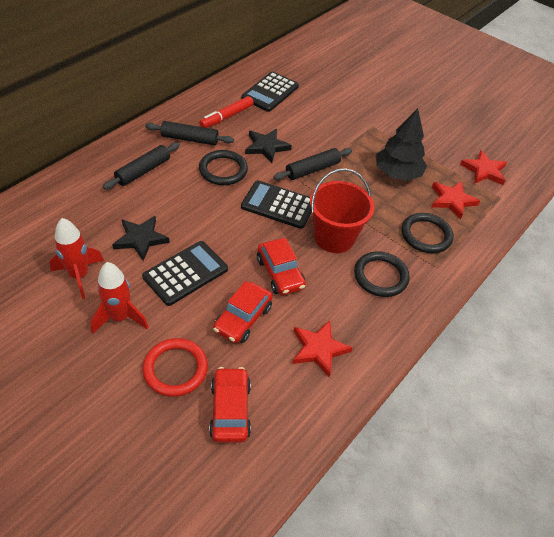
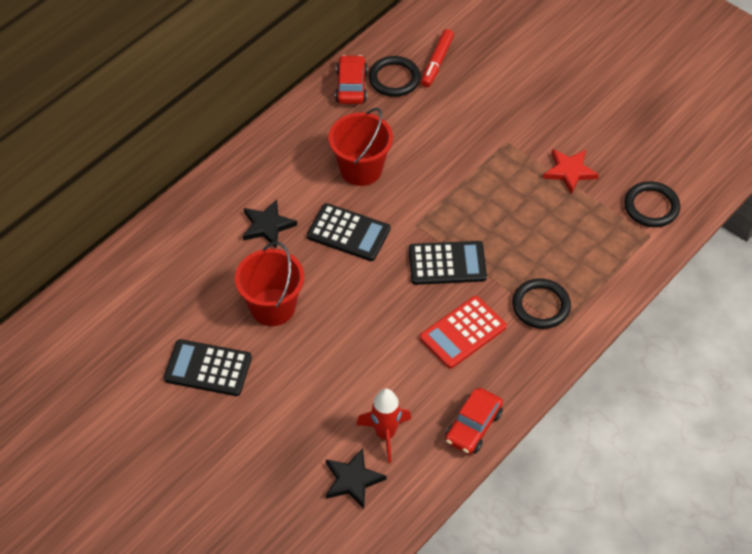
black rolling pin: [102,142,180,190] [145,121,234,145] [273,148,352,180] = 3 -> none = 0
black tree: [376,108,427,181] = 1 -> none = 0
red bucket: [310,168,374,253] = 1 -> [235,242,304,326] [328,108,393,186] = 2
red calculator: none = 0 -> [420,296,507,369] = 1
red car: [209,367,251,443] [213,281,273,343] [257,238,306,295] = 3 -> [335,55,368,104] [445,388,503,454] = 2
red ring: [142,338,208,397] = 1 -> none = 0
red rocket: [49,218,104,299] [91,262,148,334] = 2 -> [356,389,411,463] = 1
red star: [292,320,353,377] [432,181,480,219] [460,150,507,185] = 3 -> [543,149,599,194] = 1

